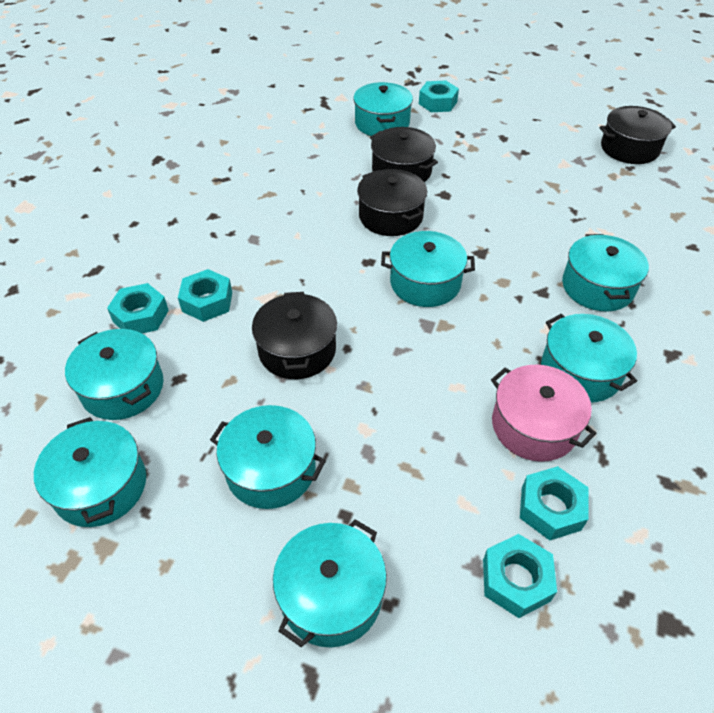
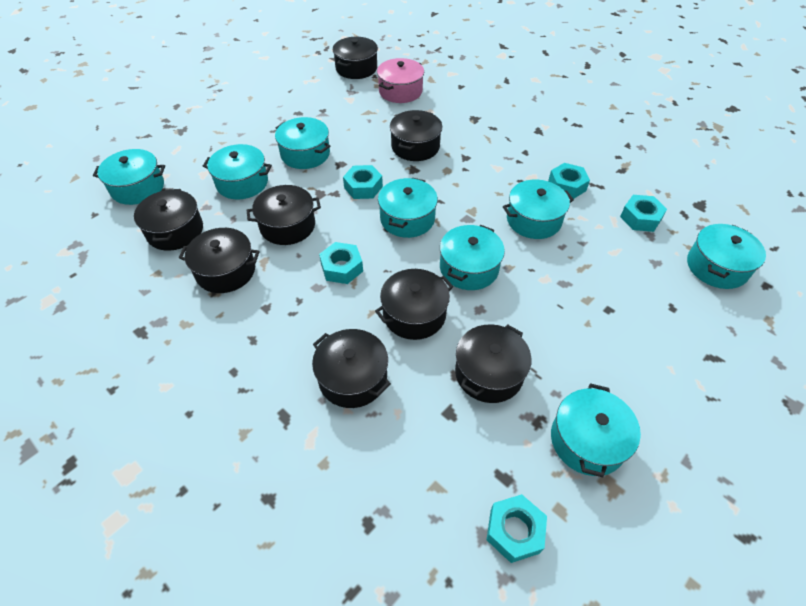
black pot: [252,292,337,379] [357,169,427,236] [370,127,438,182] [600,106,676,164] = 4 -> [134,189,203,251] [179,228,260,293] [246,185,321,245] [312,329,391,408] [333,37,378,79] [375,269,453,340] [390,110,442,161] [455,324,531,403] = 8

